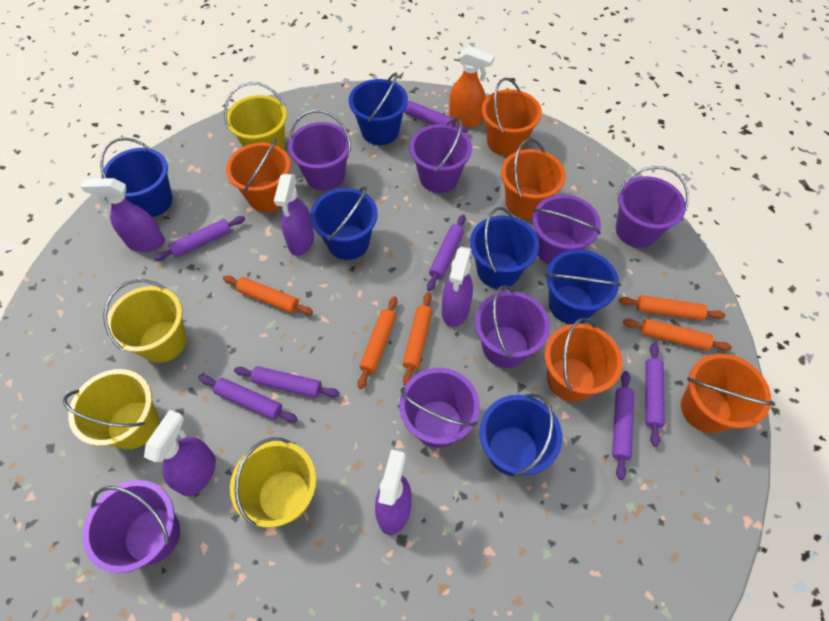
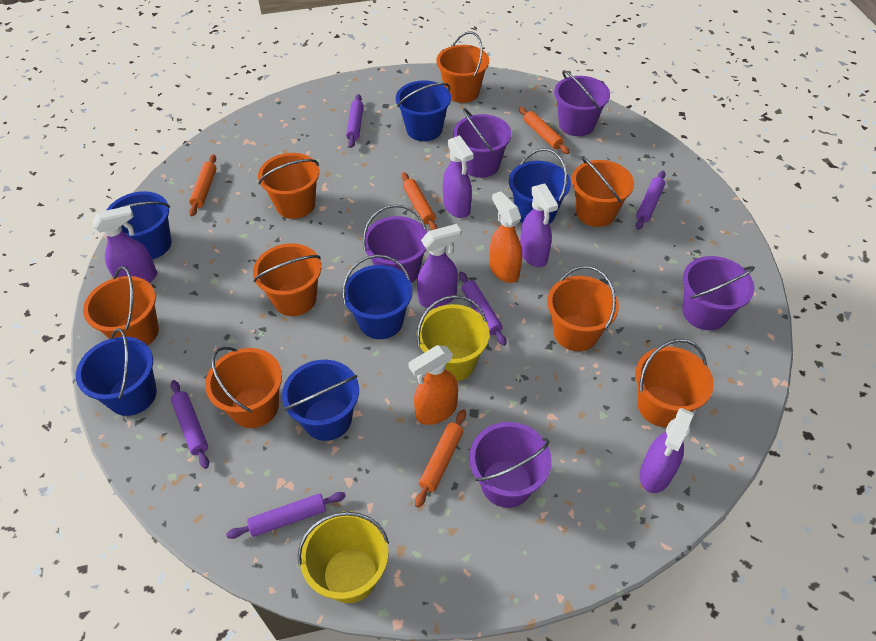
orange bucket: [226,138,291,212] [482,78,542,156] [501,138,566,219] [544,318,623,402] [681,353,775,433] = 5 -> [83,266,159,346] [205,347,282,428] [253,243,321,316] [258,153,319,219] [436,31,489,103] [547,266,619,351] [572,156,634,227] [635,339,714,427] = 8
orange rolling pin: [223,276,313,315] [358,296,397,389] [402,292,432,385] [619,295,725,321] [623,319,732,351] = 5 -> [189,154,217,216] [401,172,438,230] [415,409,466,508] [519,107,569,154] = 4
orange spray bottle: [449,46,495,127] = 1 -> [408,345,458,425] [489,191,522,283] = 2
purple bucket: [83,480,180,573] [288,110,351,191] [399,368,480,448] [410,118,472,193] [475,285,550,368] [532,195,601,265] [616,166,689,248] = 7 -> [363,204,427,283] [453,108,512,178] [469,422,552,508] [554,70,610,136] [682,256,755,330] = 5
purple rolling pin: [154,216,245,261] [199,375,298,423] [234,366,339,398] [404,101,468,133] [427,215,466,291] [612,371,634,480] [645,343,665,447] = 7 -> [170,380,209,469] [226,492,346,539] [346,94,363,148] [459,272,506,346] [636,171,665,230] = 5
yellow bucket: [63,369,159,449] [103,279,187,363] [224,82,287,150] [230,437,317,528] = 4 -> [298,511,389,603] [417,295,489,381] = 2

